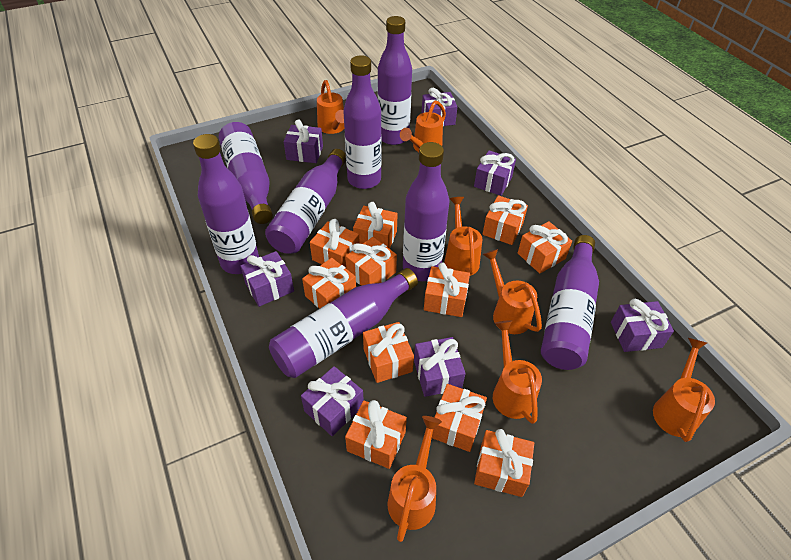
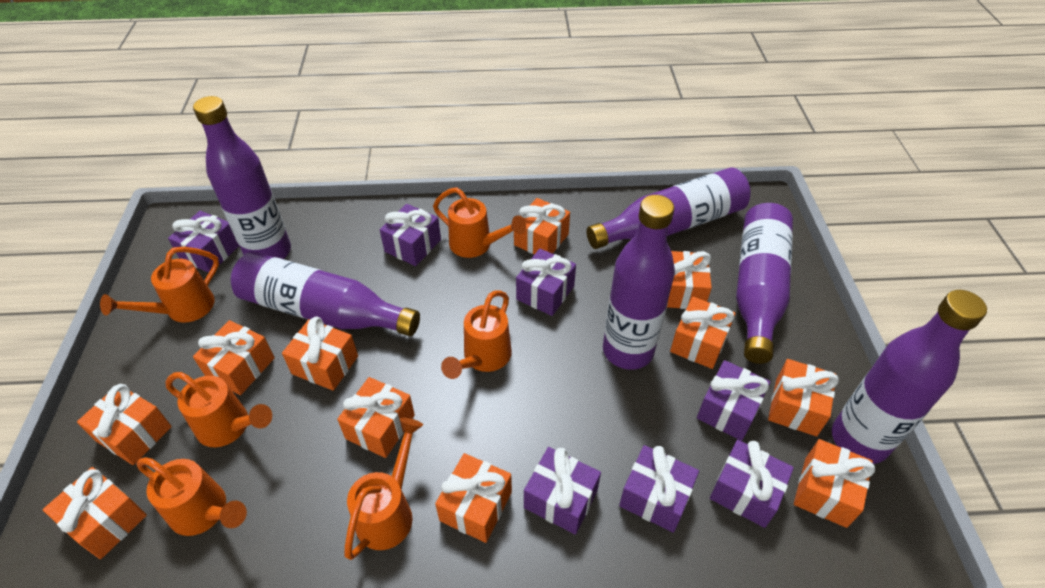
orange watering can: [317,80,344,134] [388,416,442,542] [400,101,446,152] [444,197,483,276] [482,249,542,334] [493,320,542,424] [653,338,715,442] = 7 -> [100,247,219,323] [136,457,247,536] [165,372,272,447] [344,418,423,560] [433,187,526,258] [441,290,512,379] = 6
purple bottle: [193,134,259,274] [219,122,273,224] [265,149,346,254] [269,268,418,378] [343,55,382,189] [378,16,412,145] [403,142,449,281] [541,235,599,370] = 8 -> [193,96,291,259] [231,251,420,336] [586,167,751,249] [603,195,675,370] [736,203,793,364] [832,290,987,464] = 6

